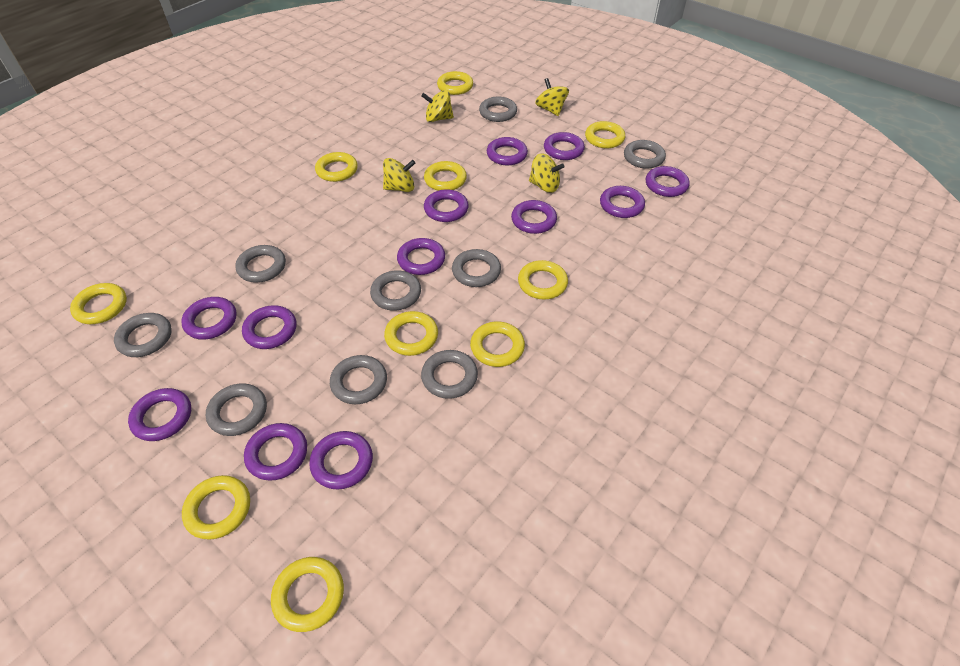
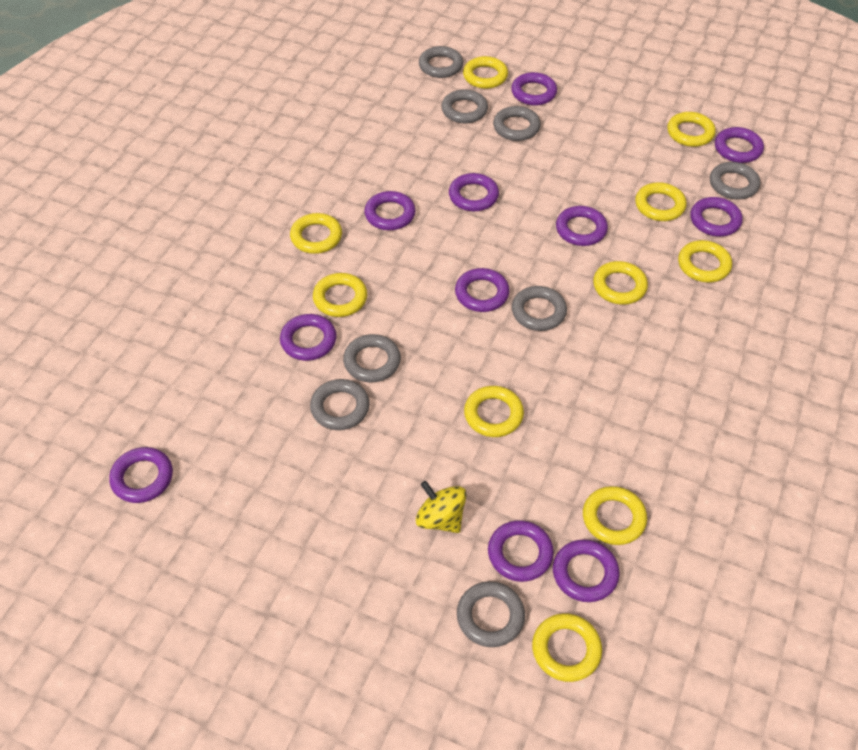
grey ring: [114,313,172,357] [206,383,267,436] [235,245,286,283] [330,355,387,404] [370,270,421,311] [421,350,478,399] [452,249,501,287] [479,97,517,122] [624,140,666,169] = 9 -> [310,379,370,430] [343,334,401,382] [419,46,463,78] [441,89,488,123] [457,581,525,647] [493,106,541,141] [512,286,567,331] [710,162,760,200] = 8
purple ring: [128,388,191,441] [181,297,237,340] [242,305,296,349] [244,423,307,481] [309,431,373,490] [397,238,445,275] [424,189,469,222] [487,137,528,165] [511,200,557,234] [544,132,585,160] [600,186,645,218] [646,166,690,197] = 12 -> [109,447,173,503] [280,314,337,361] [364,191,416,230] [449,173,499,211] [455,268,510,312] [488,520,554,582] [511,72,557,105] [553,539,620,602] [556,206,608,246] [690,197,743,237] [715,127,764,163] = 11
yellow spinning top: [383,158,415,192] [421,90,454,122] [529,153,564,193] [535,78,569,116] = 4 -> [416,481,467,533] = 1

